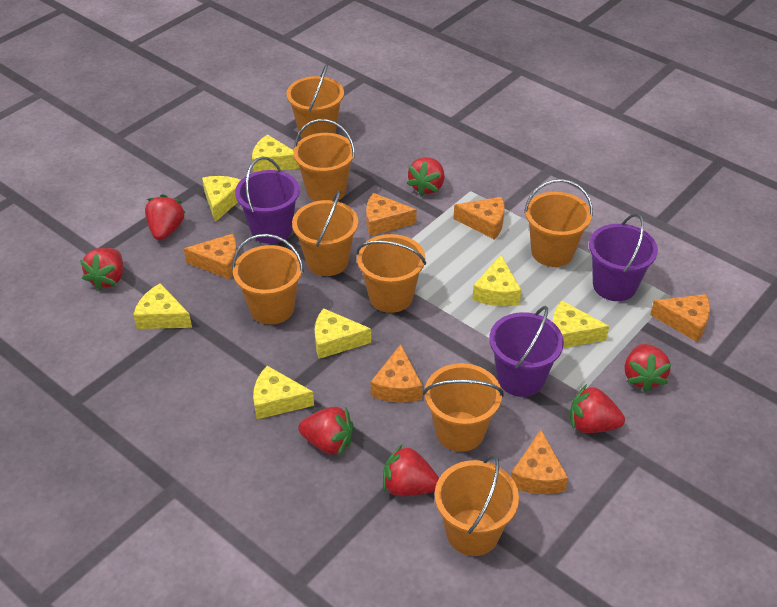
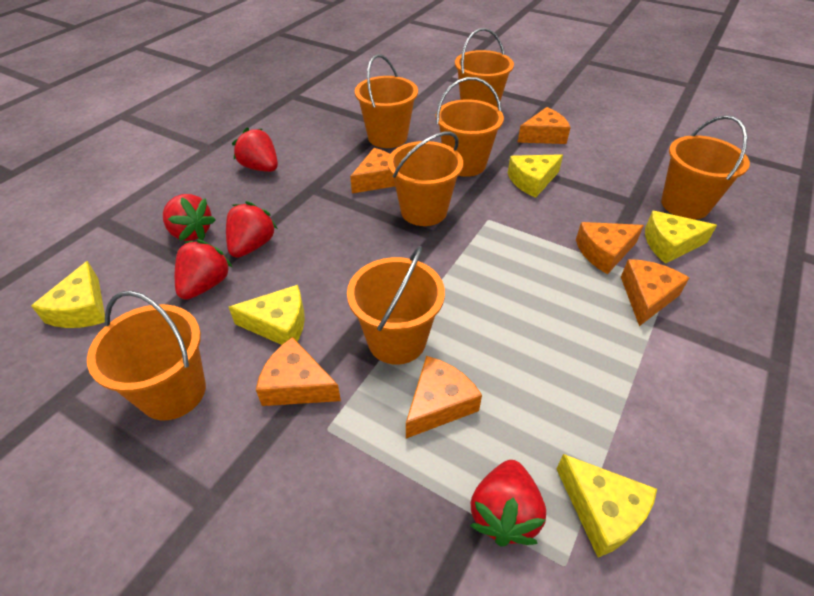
orange bucket: [232,234,304,325] [286,64,344,138] [292,190,358,276] [293,119,355,201] [356,234,426,313] [423,363,504,452] [435,455,519,556] [524,179,593,267] = 8 -> [87,291,206,420] [347,246,445,365] [355,54,418,148] [388,132,463,226] [436,77,504,177] [455,28,514,108] [661,115,750,219] = 7
purple bucket: [235,156,300,244] [489,306,564,397] [589,213,658,301] = 3 -> none = 0
red strawberry: [80,248,123,291] [145,194,185,240] [298,407,354,456] [383,445,439,496] [406,157,444,196] [570,384,625,433] [625,344,671,392] = 7 -> [163,194,216,241] [175,240,233,300] [226,201,278,258] [232,128,278,172] [470,460,546,547] = 5
yellow cheese: [133,283,192,329] [202,176,241,222] [252,134,300,172] [253,366,314,419] [315,308,371,359] [472,255,521,306] [553,301,609,348] = 7 -> [31,261,105,328] [229,285,305,345] [508,154,563,198] [556,454,657,557] [645,211,717,264] = 5

